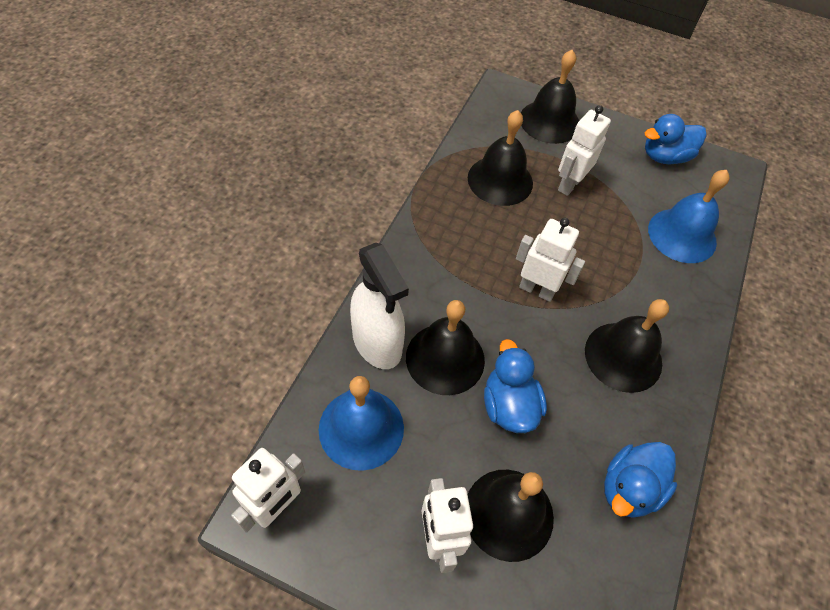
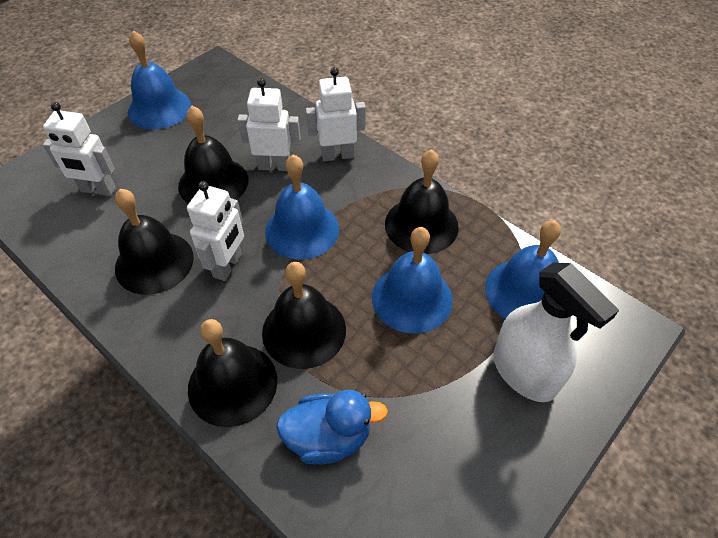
blue bell: [319,376,404,471] [648,170,730,263] = 2 -> [128,31,191,129] [265,154,339,260] [372,227,453,334] [485,220,561,319] = 4
blue duck: [484,339,547,433] [604,442,677,517] [645,114,706,164] = 3 -> [276,390,388,465] = 1

